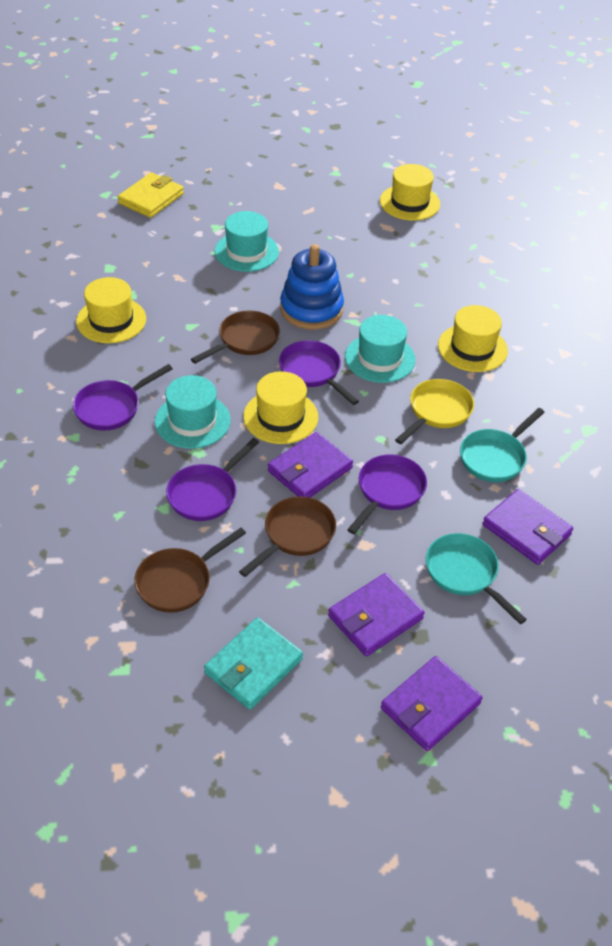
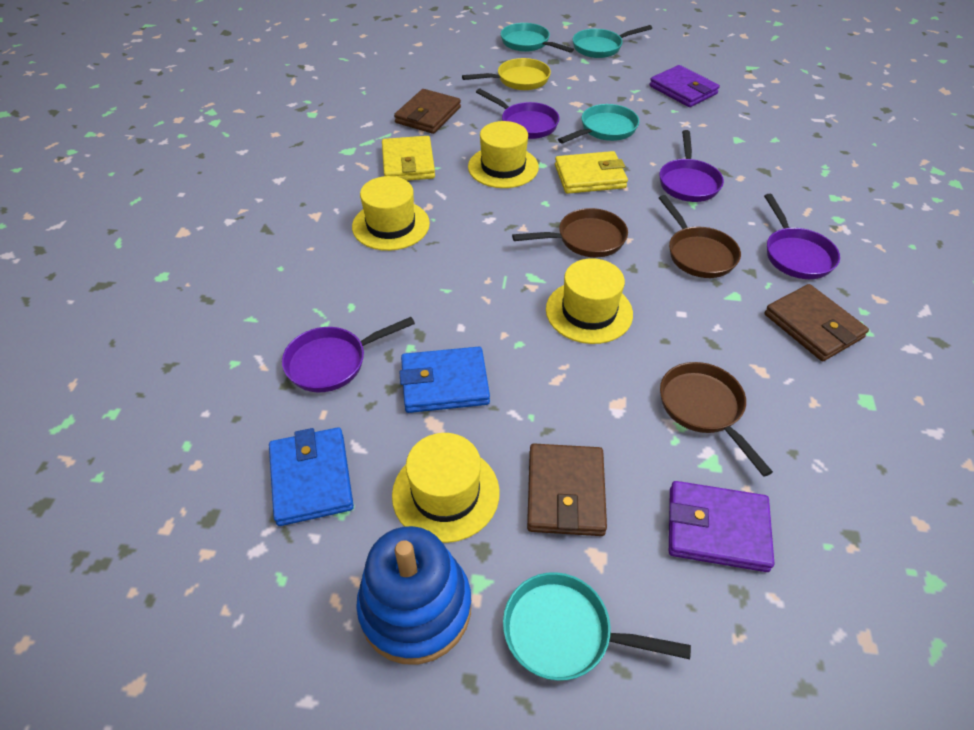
blue wallet: none = 0 -> [269,427,354,526] [399,347,490,413] = 2
brown wallet: none = 0 -> [394,89,461,134] [527,444,607,536] [764,284,869,361] = 3
purple wallet: [268,432,353,498] [328,573,425,656] [381,656,483,751] [483,489,573,565] = 4 -> [649,65,720,107] [669,481,774,572] = 2
turquoise hat: [155,375,231,449] [215,211,279,272] [345,315,416,383] = 3 -> none = 0
turquoise pan: [426,533,527,624] [460,408,545,482] = 2 -> [501,23,574,53] [503,572,691,681] [558,104,639,144] [573,25,652,58] = 4
turquoise wallet: [204,618,303,710] = 1 -> none = 0
yellow wallet: [118,172,184,218] = 1 -> [382,136,435,181] [555,151,628,194] = 2

